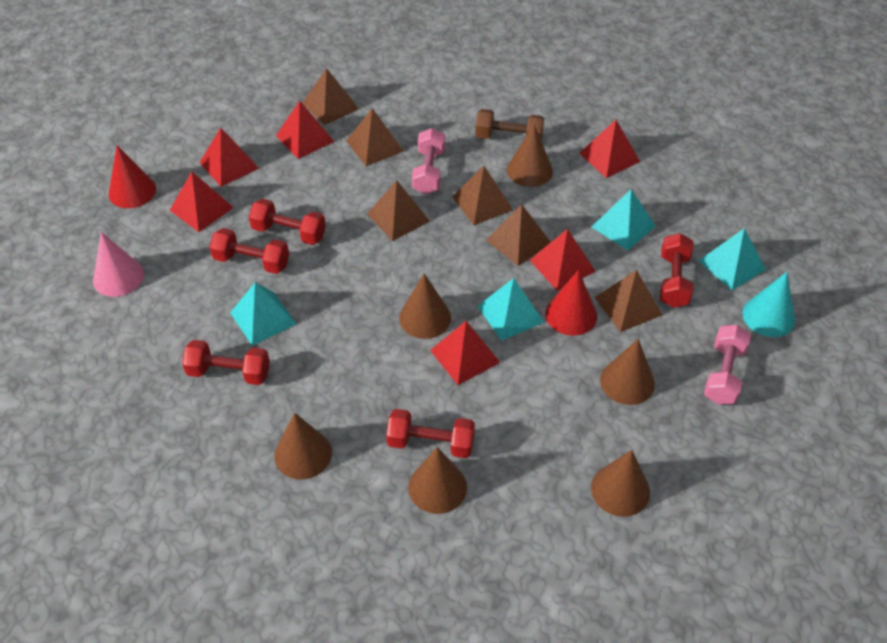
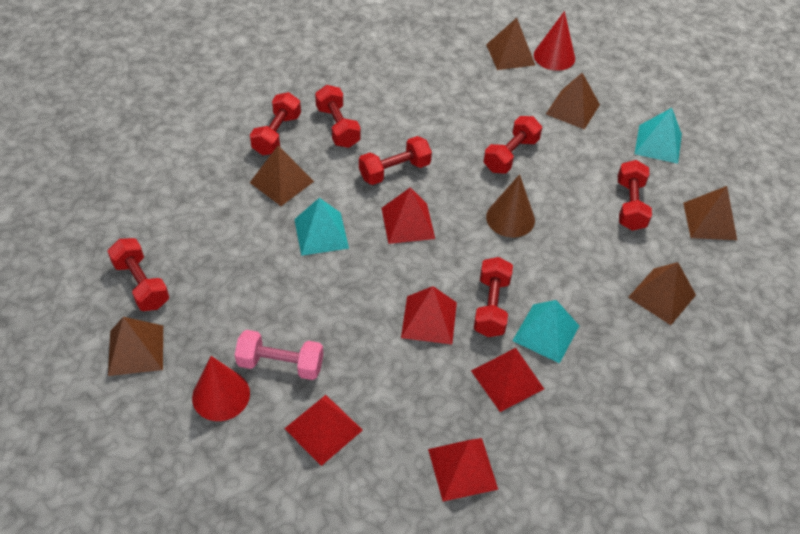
brown cone: [274,413,332,479] [399,273,451,339] [408,447,467,514] [507,124,553,187] [591,450,650,517] [600,339,655,405] = 6 -> [486,174,535,238] = 1
brown dumbbell: [475,109,544,141] = 1 -> none = 0
pink cone: [93,232,144,297] = 1 -> none = 0
pink dumbbell: [412,128,445,194] [704,325,751,405] = 2 -> [235,330,323,380] = 1
red dumbbell: [182,340,270,385] [209,228,289,274] [249,199,326,245] [386,409,475,458] [660,233,694,308] = 5 -> [107,238,169,311] [250,92,301,155] [315,85,361,148] [359,136,432,185] [474,257,513,337] [484,116,542,174] [618,160,652,231] = 7
red pyramid: [170,172,234,232] [199,128,259,187] [276,101,335,159] [430,321,500,385] [529,229,596,291] [579,120,640,178] = 6 -> [284,395,363,466] [382,187,435,244] [401,286,457,344] [428,438,498,501] [471,348,544,412] = 5
turquoise cone: [742,272,795,337] = 1 -> none = 0
turquoise pyramid: [230,282,296,346] [477,278,544,341] [592,189,656,250] [699,228,766,290] = 4 -> [294,198,349,256] [512,300,579,363] [635,108,682,164] = 3

